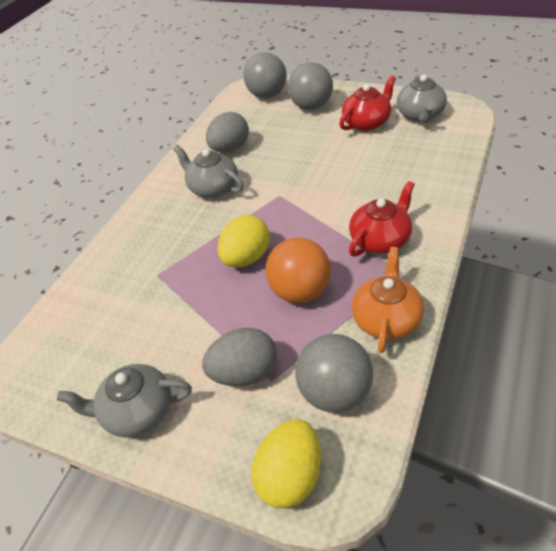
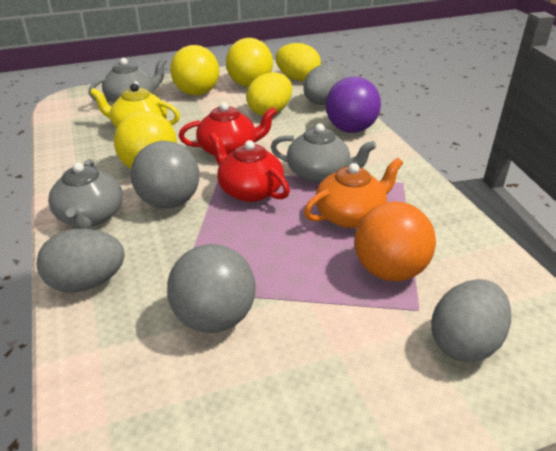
grey ball: [243,52,287,98] [288,62,333,110] [295,334,373,413] = 3 -> [131,141,199,209] [167,244,256,333] = 2
grey egg: [202,328,277,386] [206,112,249,153] = 2 -> [37,229,125,292] [303,64,345,105] [431,279,511,362] = 3
purple ball: none = 0 -> [326,76,381,133] = 1
yellow ball: none = 0 -> [114,111,177,169] [170,45,219,96] [226,38,273,87] = 3
yellow teapot: none = 0 -> [90,83,180,128] = 1

